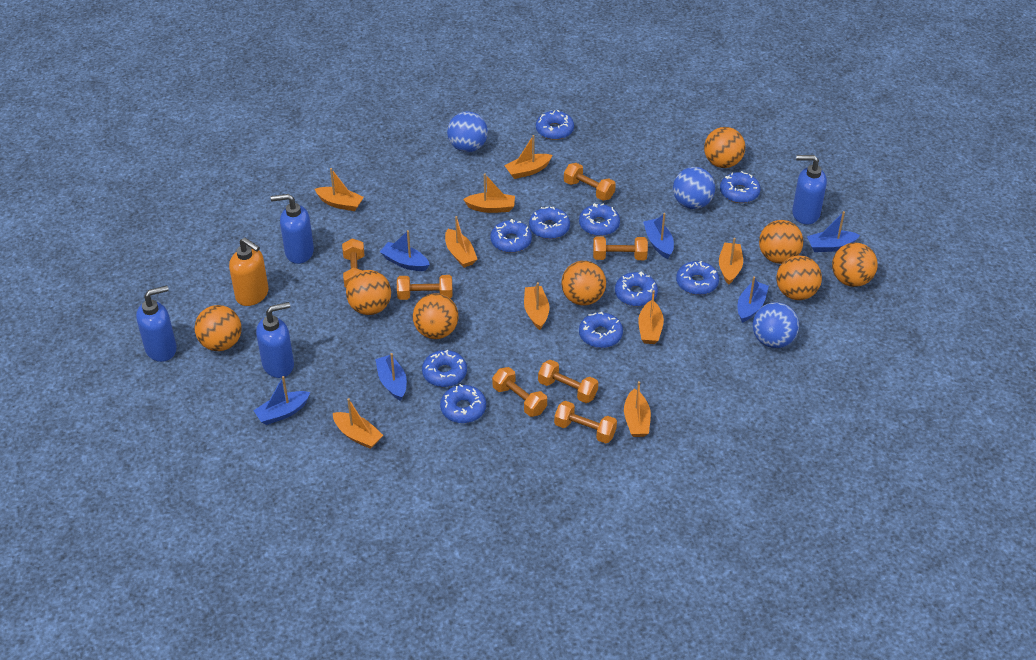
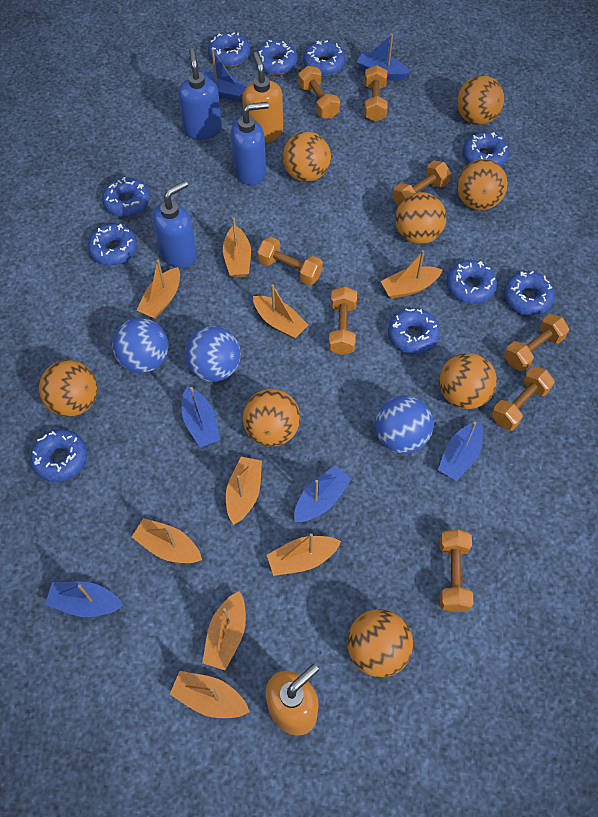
blue soap dispenser: [136,286,177,362] [256,302,294,378] [271,194,314,264] [792,155,827,224] = 4 -> [152,180,197,268] [178,48,222,140] [230,102,269,185] = 3
orange dumbbell: [342,238,364,288] [397,275,452,300] [492,367,547,417] [538,360,598,403] [554,401,617,443] [564,163,616,201] [593,237,648,260] = 7 -> [257,237,323,286] [298,66,340,119] [329,286,357,355] [364,65,388,122] [393,160,451,207] [440,529,473,612] [491,366,555,430] [504,314,569,372] = 8
orange soap dispenser: [229,238,269,306] = 1 -> [242,52,283,143] [265,664,319,736] = 2

